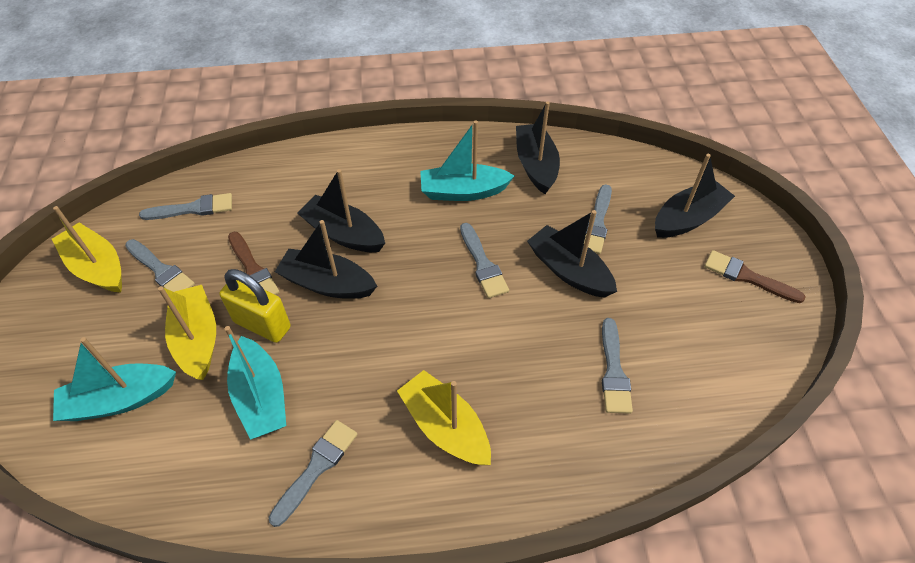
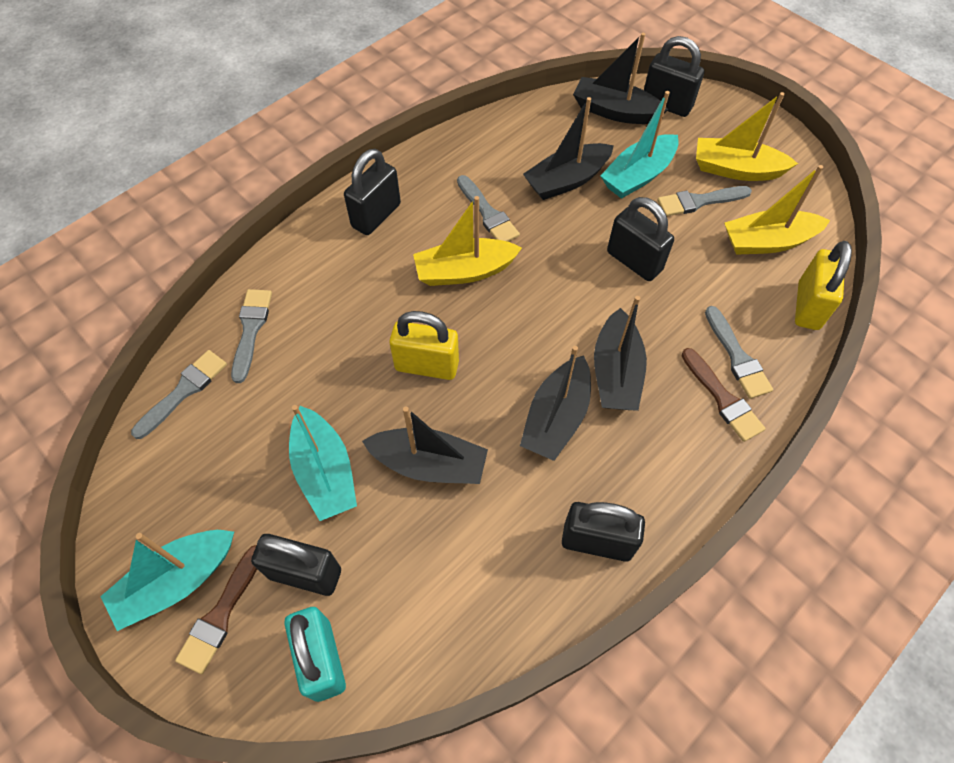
black padlock: none = 0 -> [251,534,341,596] [344,149,401,235] [562,502,645,562] [607,197,674,281] [644,36,704,117] = 5
grey brush: [125,239,195,292] [139,193,232,220] [269,420,358,527] [460,223,509,298] [584,184,612,254] [602,318,633,414] = 6 -> [131,350,227,439] [231,289,272,383] [457,175,520,242] [657,186,752,216] [705,306,773,399] = 5
turquoise padlock: none = 0 -> [284,607,346,702] = 1
yellow padlock: [219,269,291,343] = 1 -> [389,311,459,380] [795,241,852,330] = 2

